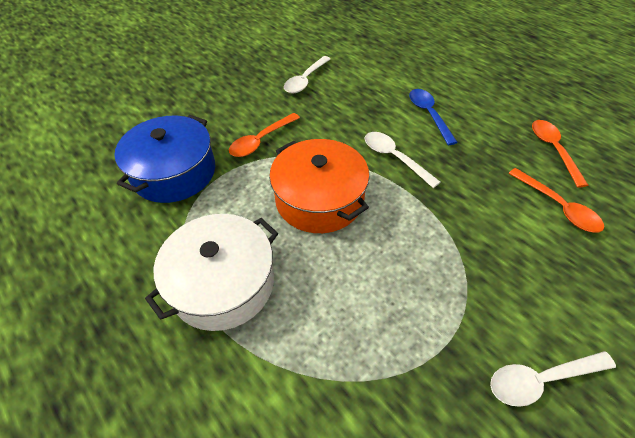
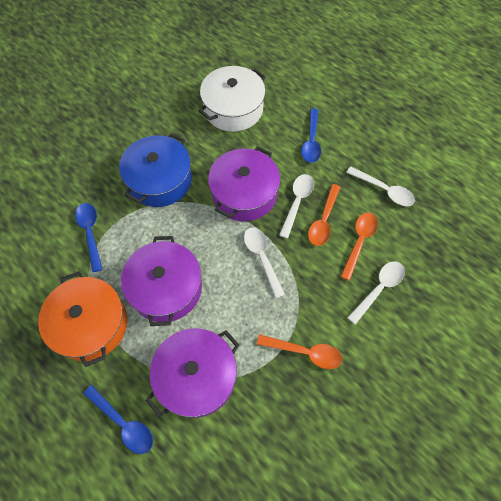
blue spoon: [409,89,458,145] = 1 -> [75,203,103,272] [83,385,153,454] [301,108,321,163] = 3
purple pot: none = 0 -> [121,236,202,326] [146,328,239,418] [208,146,280,221] = 3
white spoon: [284,56,331,93] [364,132,440,188] [490,351,616,407] = 3 -> [244,227,285,298] [279,174,314,239] [346,166,415,206] [347,261,405,325] = 4

